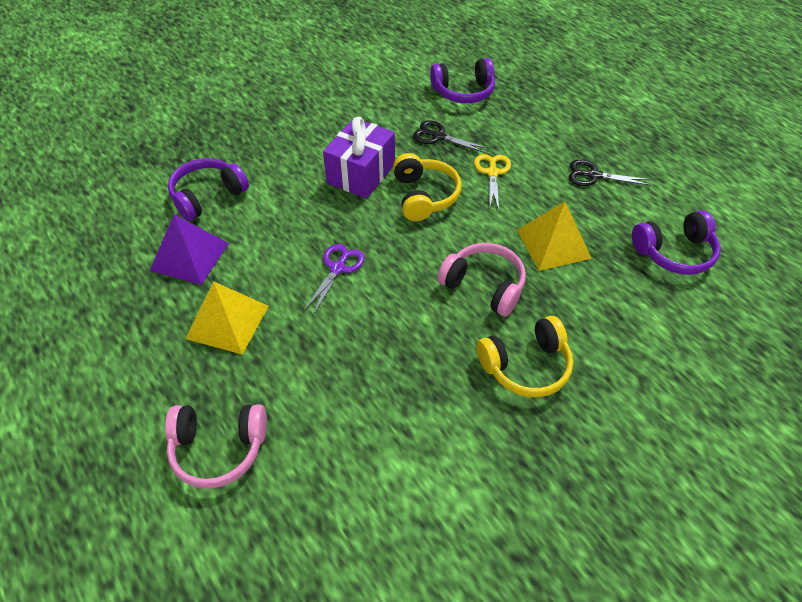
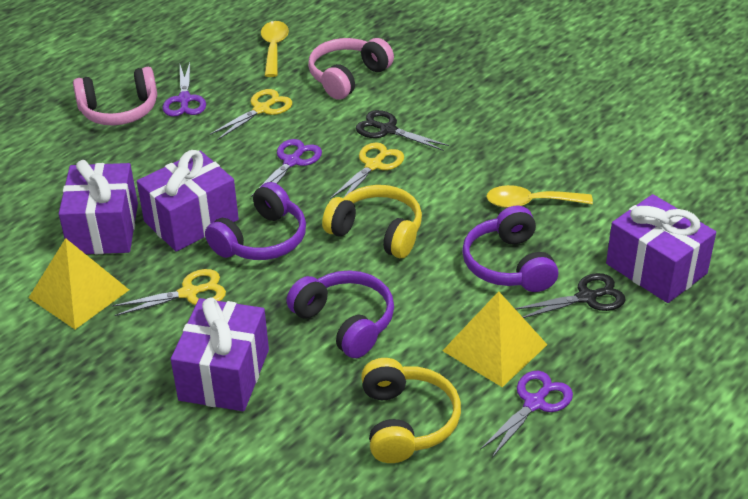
purple gift: [323,117,395,199] = 1 -> [59,160,138,254] [137,150,239,252] [171,297,269,411] [606,194,716,303] = 4
purple pyramid: [150,214,229,285] = 1 -> none = 0
purple scissors: [304,244,364,315] = 1 -> [162,63,206,117] [251,139,322,197] [480,371,573,457] = 3
yellow scissors: [474,154,511,210] = 1 -> [112,269,226,316] [210,89,292,140] [330,142,404,199] = 3
yellow spoon: none = 0 -> [261,21,289,77] [486,185,593,208] = 2

